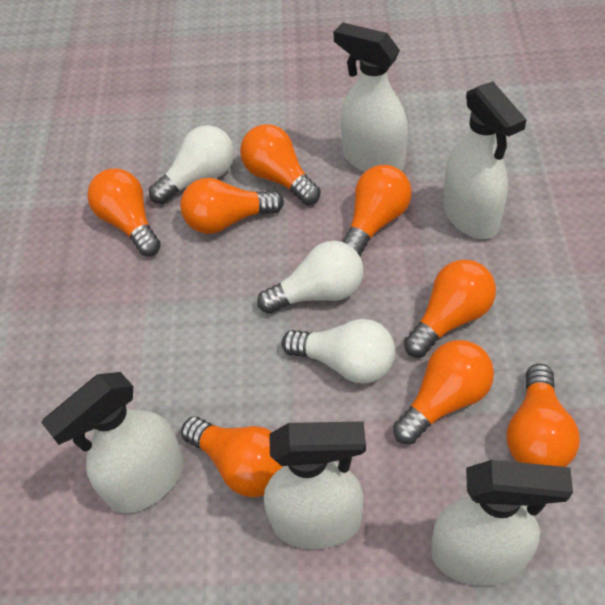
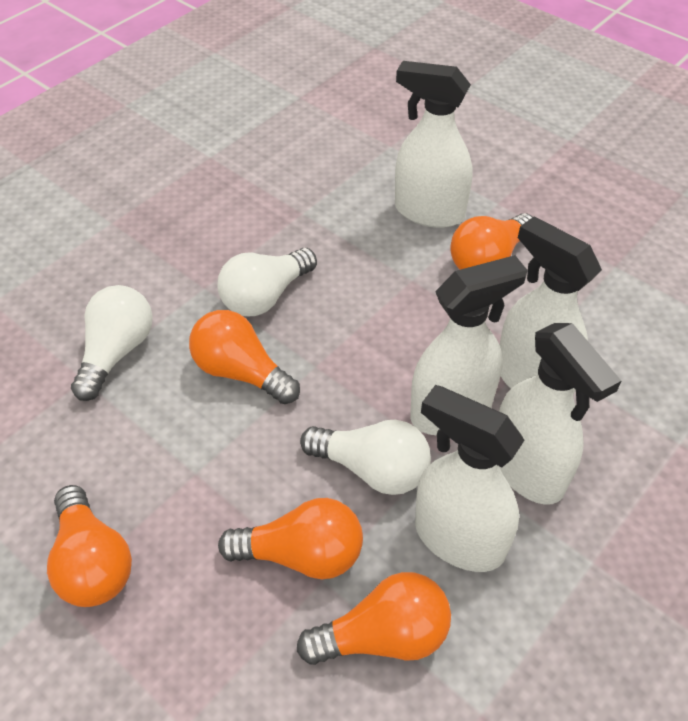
orange light bulb: [87,168,161,256] [180,178,284,234] [181,416,284,497] [240,124,321,205] [343,165,412,257] [393,340,494,444] [404,260,496,357] [506,364,580,467] = 8 -> [47,485,132,607] [189,310,300,404] [218,498,363,579] [297,572,451,665] [450,213,532,270] = 5

